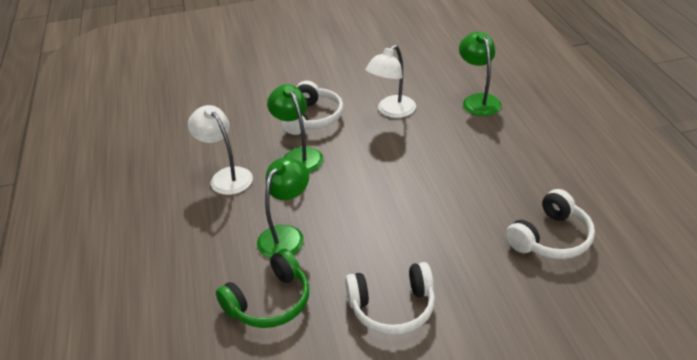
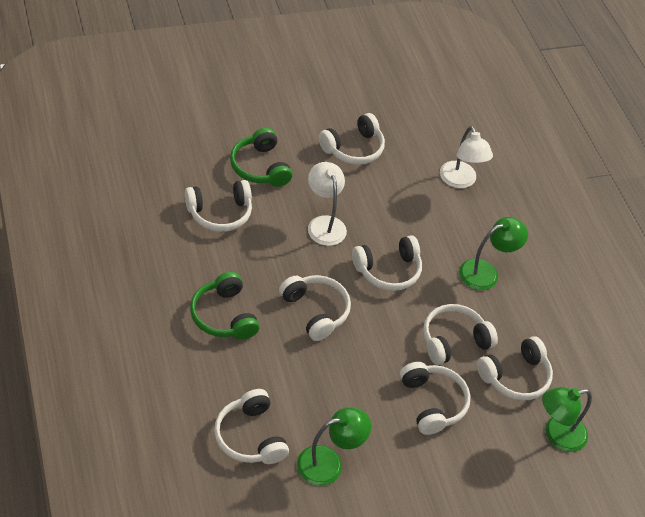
green headphones: [216,249,309,328] = 1 -> [190,272,260,340] [230,128,292,187] = 2
white headphones: [281,81,344,135] [345,262,435,335] [506,189,595,259] = 3 -> [185,180,252,232] [214,389,289,464] [279,275,351,341] [318,113,385,165] [352,235,422,291] [400,362,470,435] [423,304,498,365] [477,336,553,400] = 8

